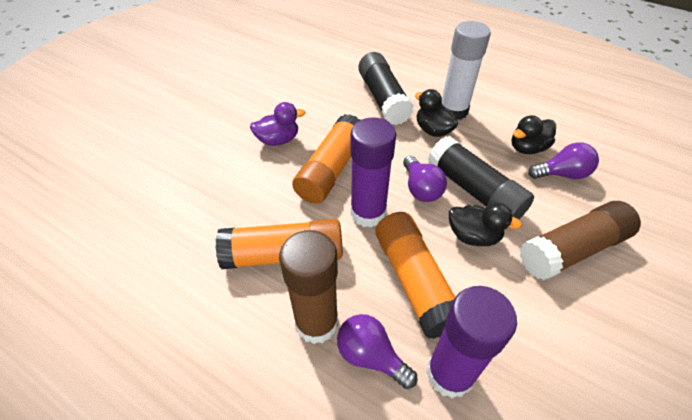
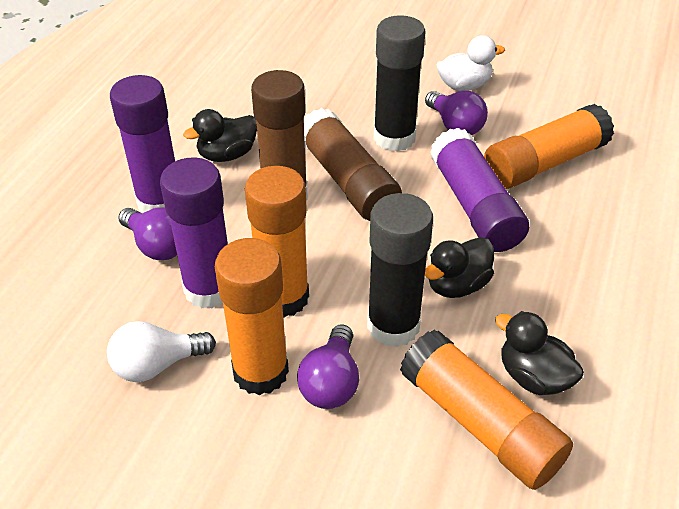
orange glue stick: [215,219,343,269] [292,114,360,204] [375,212,455,339] = 3 -> [215,238,289,395] [245,166,309,318] [400,329,573,490] [484,104,614,189] = 4
purple duck: [250,102,305,146] = 1 -> none = 0
purple glue stick: [350,117,396,228] [426,286,517,399] = 2 -> [110,75,175,213] [160,157,228,308] [430,128,529,252] = 3
white duck: none = 0 -> [436,35,505,91] = 1
white glue stick: [440,21,491,120] = 1 -> none = 0
white light bulb: none = 0 -> [107,321,216,382] = 1

